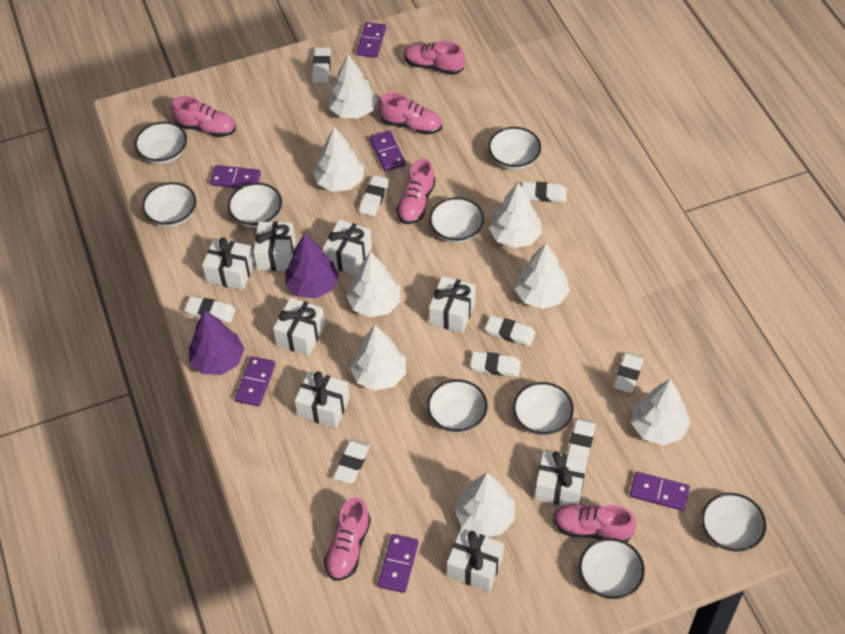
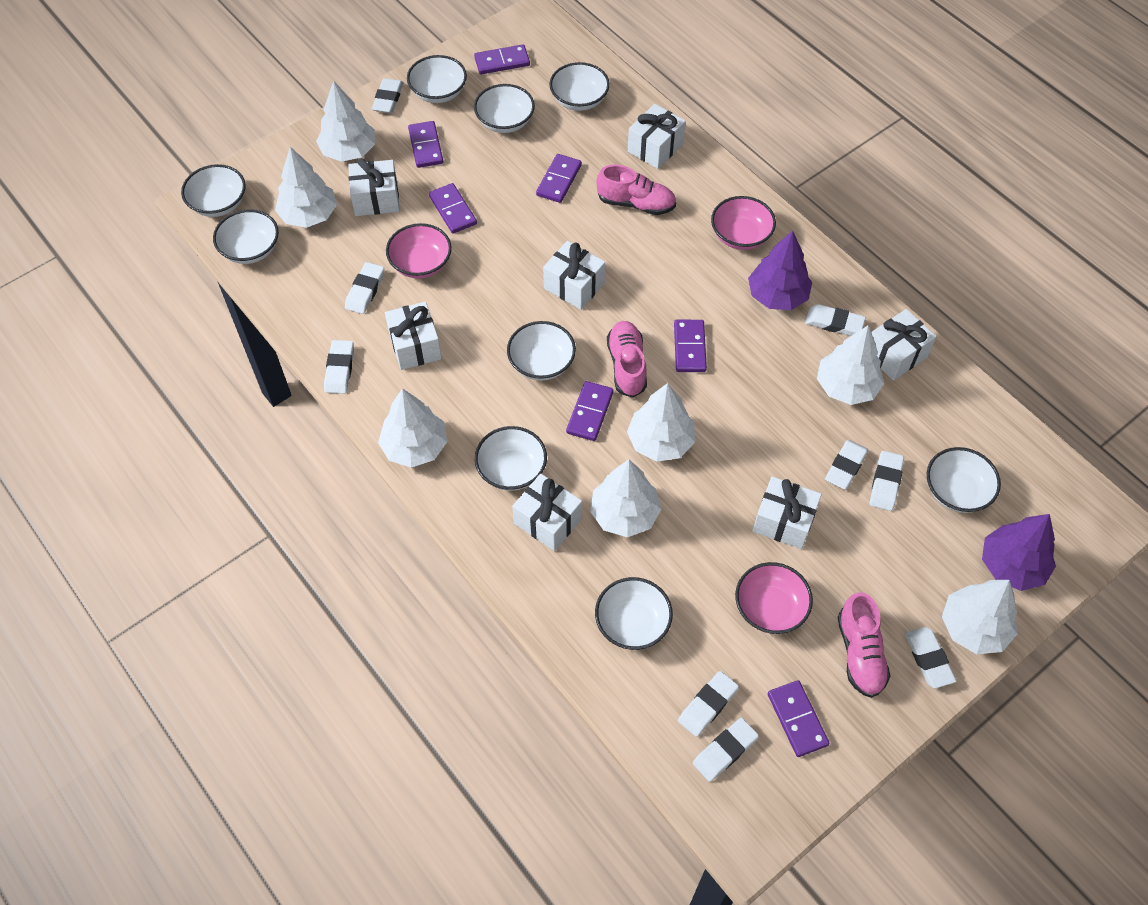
pink bowl: none = 0 -> [386,223,452,279] [711,196,776,250] [735,562,813,634] = 3
pink shoe: [171,96,236,137] [324,497,371,581] [378,93,442,135] [396,158,436,224] [404,41,465,75] [553,504,637,542] = 6 -> [597,165,676,215] [607,321,647,398] [838,592,890,698] = 3
purple domino: [210,165,261,188] [235,356,275,406] [356,22,386,58] [369,131,406,172] [378,534,419,593] [630,472,690,511] = 6 -> [408,121,443,168] [429,183,477,234] [474,44,530,74] [536,154,582,203] [566,381,614,441] [674,320,707,372] [768,680,829,757] = 7
white gift: [202,238,255,290] [253,221,296,271] [273,297,325,356] [294,371,350,428] [323,219,372,276] [429,276,476,333] [447,528,504,592] [535,451,587,506] = 8 -> [348,158,400,216] [385,301,442,370] [512,474,582,551] [543,241,605,310] [628,104,686,169] [753,477,822,549] [871,309,936,381] = 7
white tree: [314,127,365,192] [329,54,377,118] [346,252,401,317] [350,325,406,391] [455,473,515,537] [489,183,542,248] [515,243,570,309] [631,379,691,445] = 8 -> [275,147,337,228] [316,81,375,162] [378,388,447,468] [590,460,661,537] [627,383,695,462] [817,326,884,405] [942,580,1017,654] = 7

